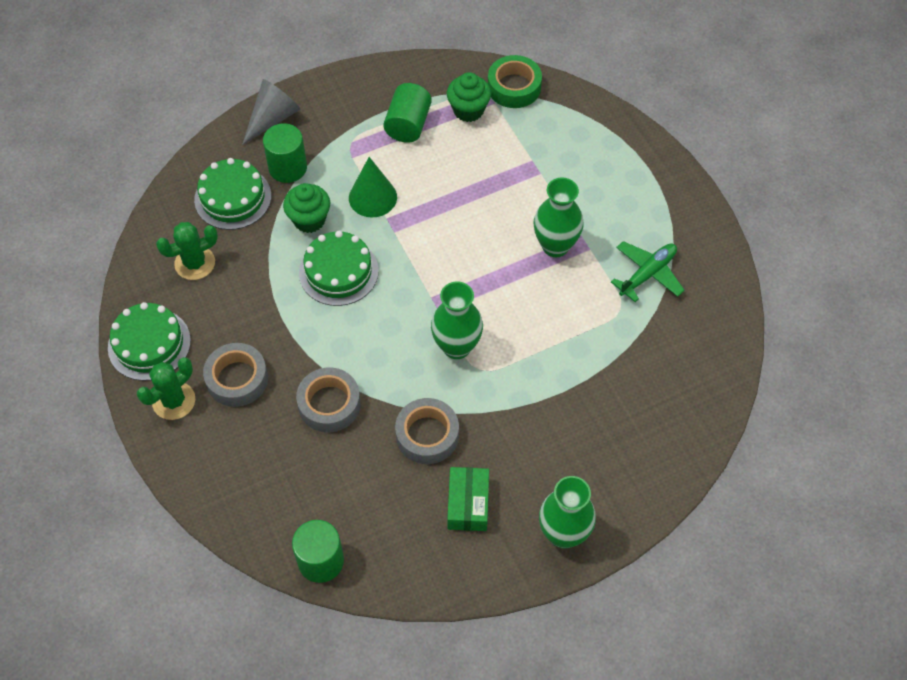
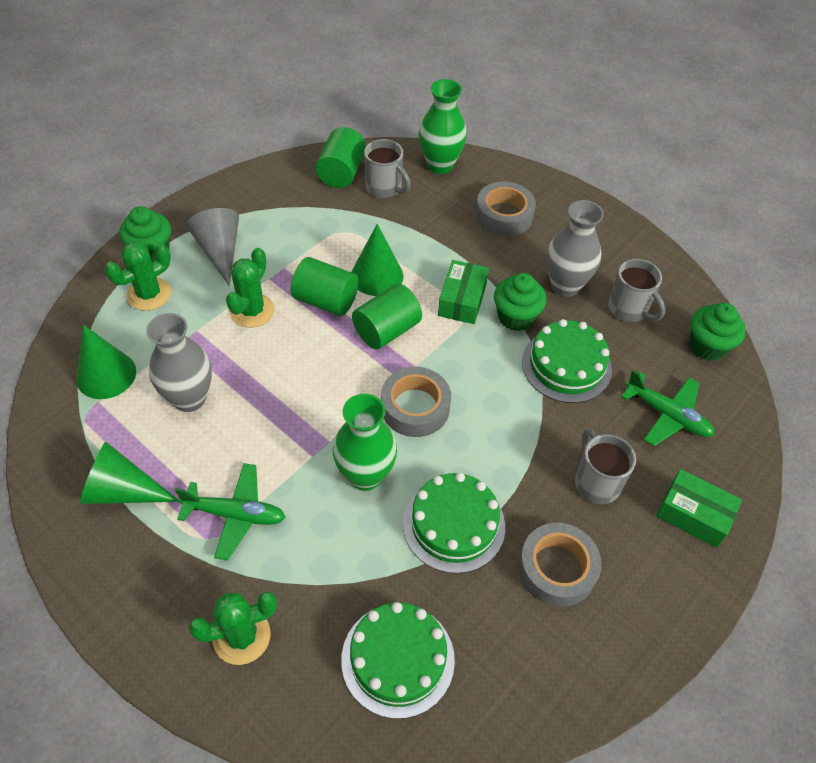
green box: [447,467,489,531] = 1 -> [438,260,489,324] [656,469,742,548] = 2
green cactus: [137,357,195,420] [156,222,218,280] = 2 -> [105,241,171,311] [189,592,277,665] [226,248,275,328] = 3
green cone: [349,157,397,217] = 1 -> [76,325,136,399] [80,442,179,504] [352,224,404,296] = 3
green cupcake: [283,183,330,233] [447,72,491,122] = 2 -> [119,206,171,262] [494,273,547,331] [690,303,746,361] = 3
green plane: [611,241,685,302] = 1 -> [175,463,285,560] [621,370,715,446] = 2
green tape: [488,55,542,108] = 1 -> none = 0
green vase: [431,281,483,359] [533,177,584,257] [539,476,596,549] = 3 -> [333,394,397,491] [419,79,467,174] = 2
grey mug: none = 0 -> [364,139,411,198] [575,429,636,504] [608,259,666,322] = 3
grey vase: none = 0 -> [146,313,212,412] [546,200,604,297] = 2

